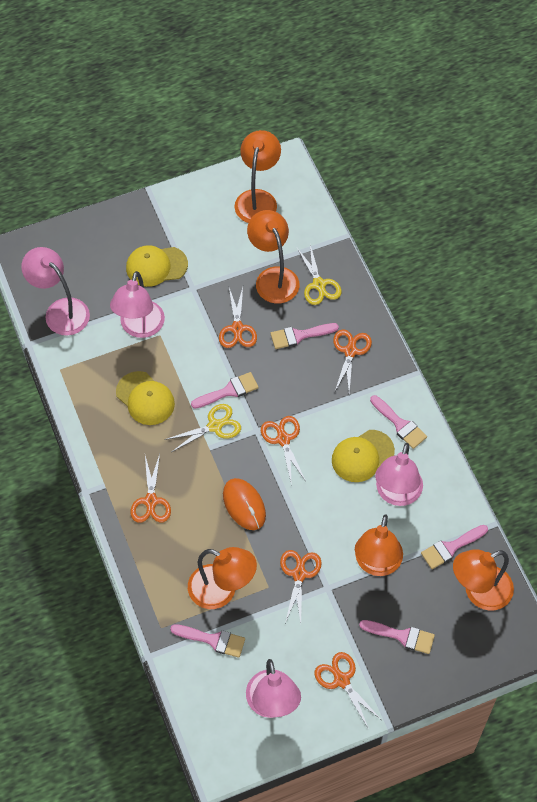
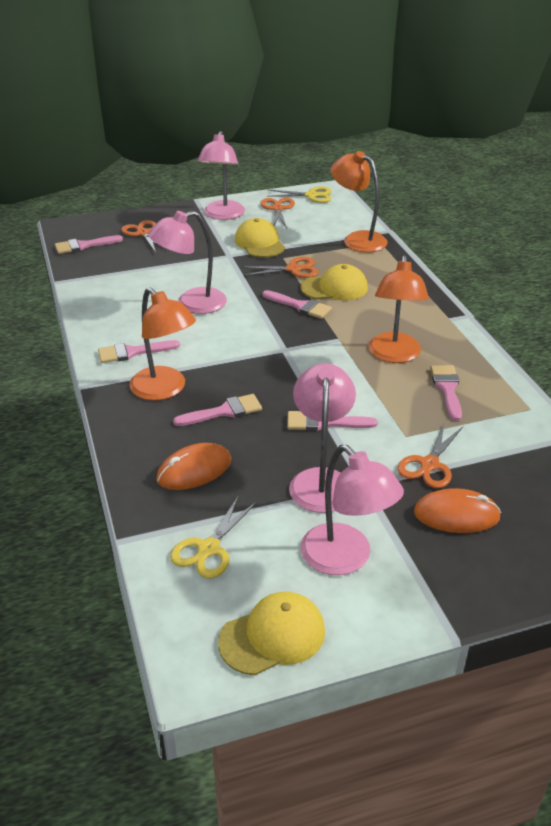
orange lamp: [188,547,257,609] [235,130,281,223] [247,210,300,304] [355,514,403,576] [453,549,514,611] = 5 -> [129,287,196,400] [331,151,388,252] [368,255,429,363] = 3
orange mouse: [223,478,266,530] = 1 -> [156,443,231,490] [414,488,501,533] = 2
orange scissors: [130,454,171,523] [219,287,257,348] [261,416,306,486] [280,550,322,623] [314,652,380,729] [333,329,372,392] = 6 -> [121,220,170,253] [242,257,318,278] [260,198,295,228] [397,421,463,488] = 4

